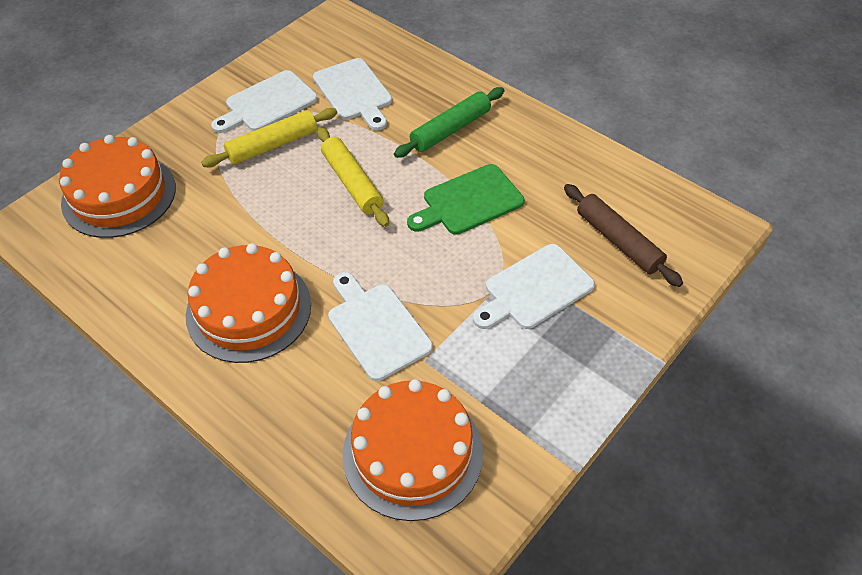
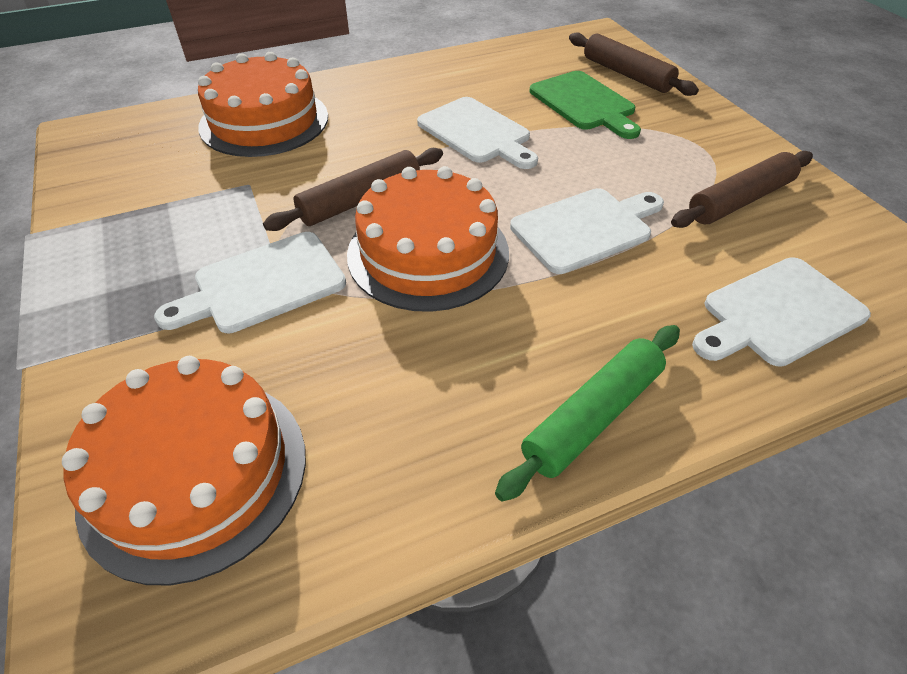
brown rolling pin: [564,184,683,287] = 1 -> [263,148,443,231] [569,33,699,96] [671,151,813,228] = 3
yellow rolling pin: [201,108,337,168] [317,127,389,227] = 2 -> none = 0

